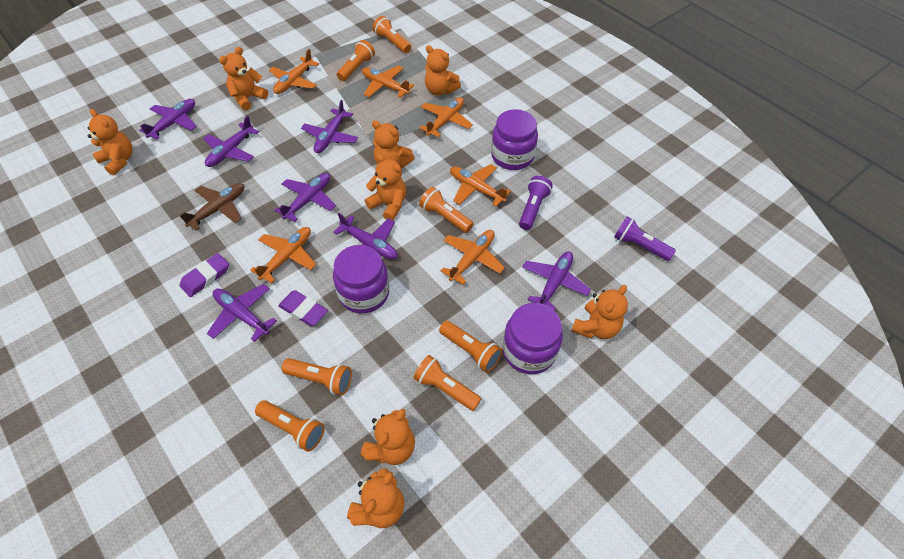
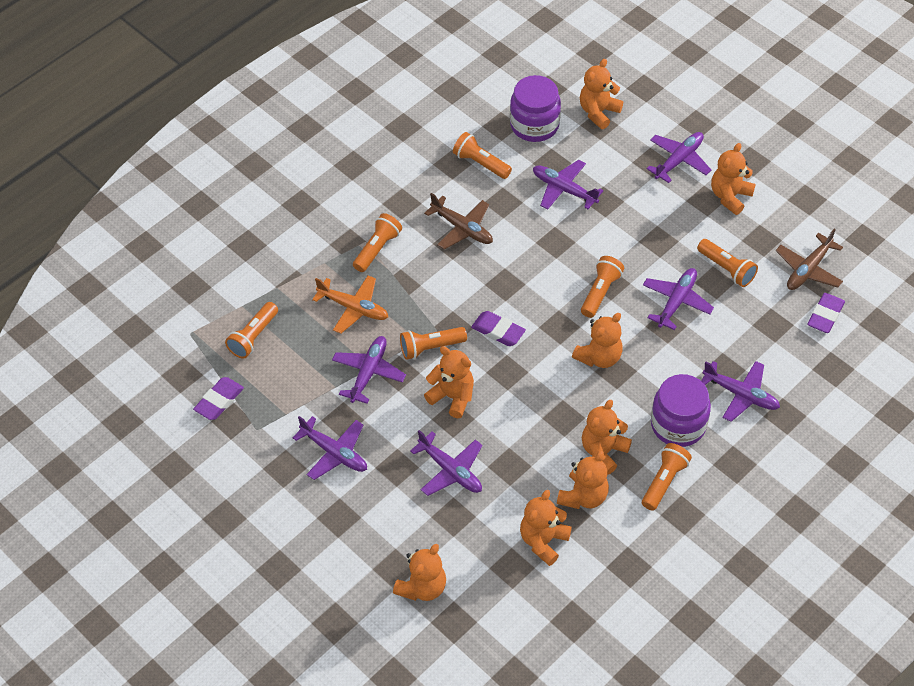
brown plane: [179,183,244,231] = 1 -> [424,193,493,249] [776,228,843,290] = 2
orange plane: [250,227,317,283] [269,49,319,94] [362,65,414,98] [419,97,473,138] [441,230,505,285] [450,164,511,207] = 6 -> [312,276,388,334] = 1
purple eraser: [179,253,229,297] [278,290,328,326] = 2 -> [193,377,244,420] [471,311,526,346] [807,293,845,333] = 3
purple flashlight: [519,176,553,230] [614,217,676,261] = 2 -> none = 0
purple jar: [333,245,389,314] [491,109,538,170] [503,303,563,374] = 3 -> [510,75,561,142] [651,374,711,447] = 2

